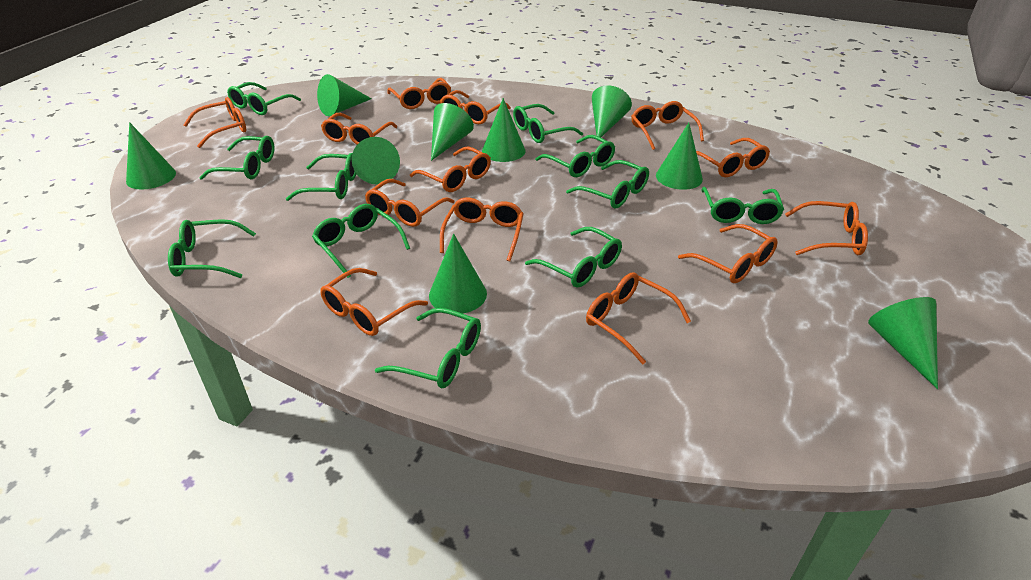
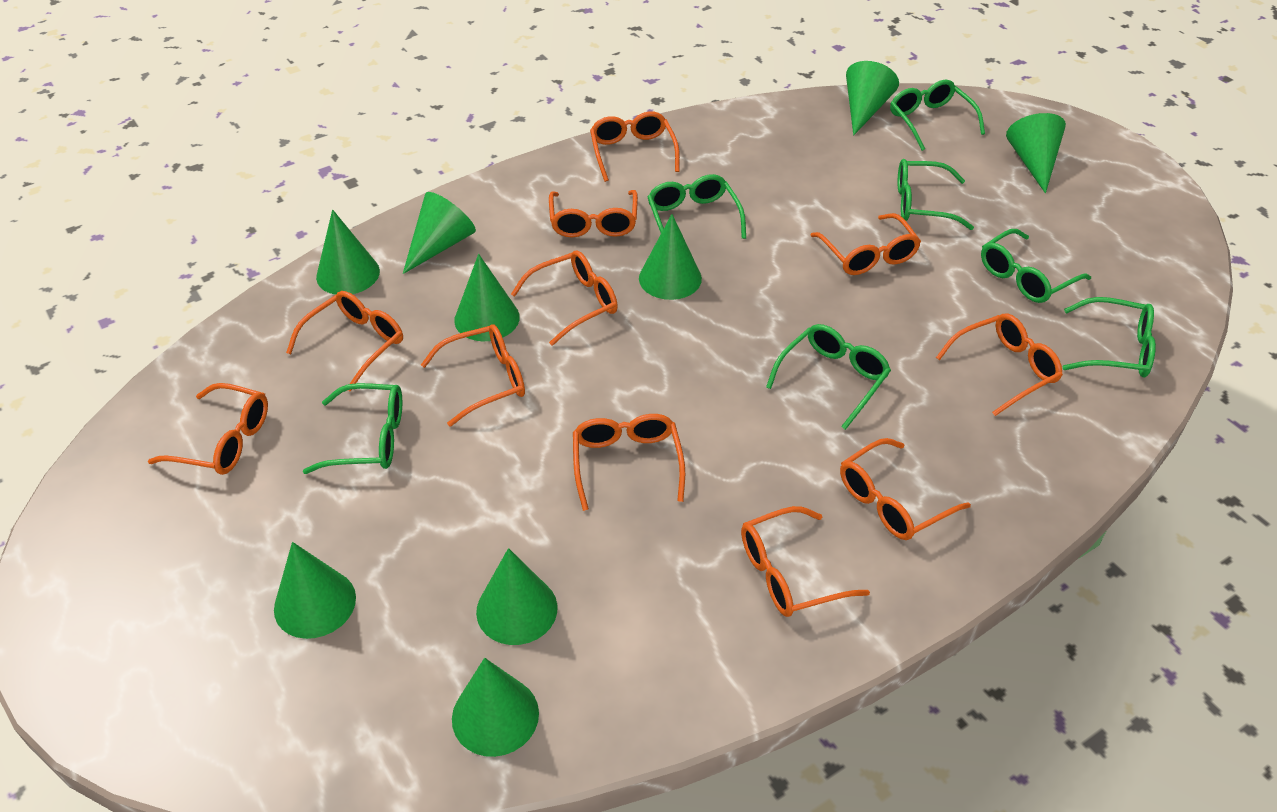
green glasses: [168,219,256,278] [199,136,274,180] [227,82,301,115] [286,153,356,201] [312,204,410,278] [375,308,481,388] [513,104,583,143] [525,227,622,288] [535,135,615,177] [566,160,649,208] [701,187,784,224] = 11 -> [303,383,402,474] [648,174,746,239] [766,324,891,430] [890,80,985,151] [898,159,974,230] [981,229,1091,303] [1063,297,1156,377] = 7
orange glasses: [184,97,246,148] [320,268,428,336] [321,113,397,144] [365,179,455,227] [388,78,451,109] [410,147,491,192] [440,90,511,124] [440,197,524,261] [586,272,691,364] [631,101,704,150] [678,224,778,283] [696,138,770,178] [785,201,868,255] = 13 -> [148,383,268,475] [286,291,403,391] [421,324,525,427] [511,250,618,346] [549,190,638,237] [573,414,685,511] [590,111,680,182] [741,506,870,617] [810,213,921,275] [840,438,971,540] [936,314,1063,416] = 11

